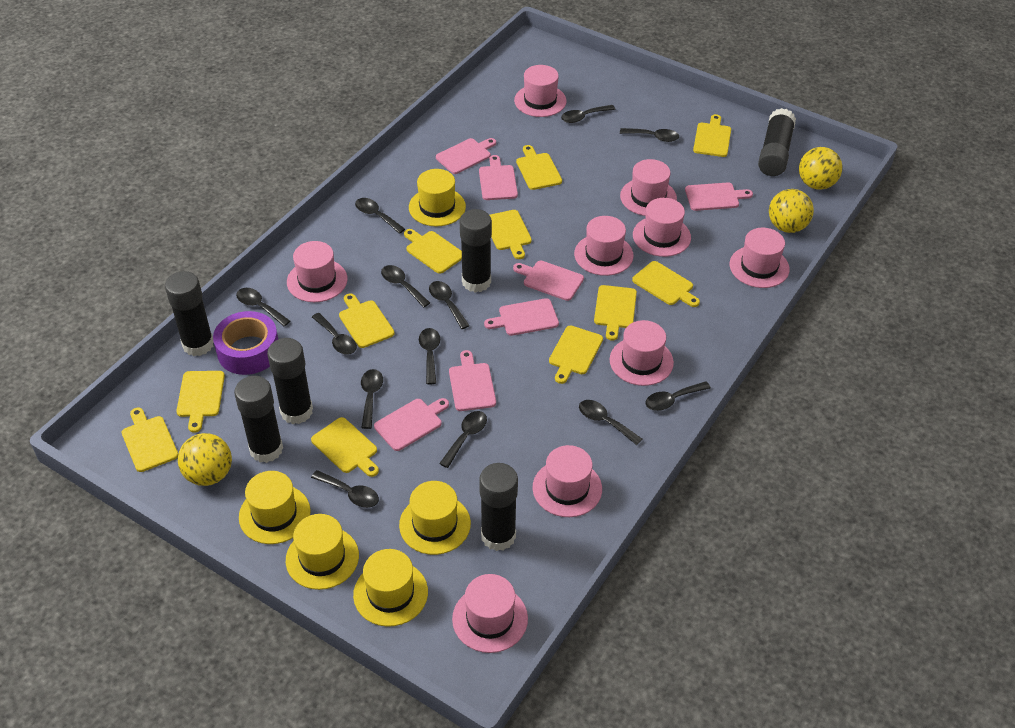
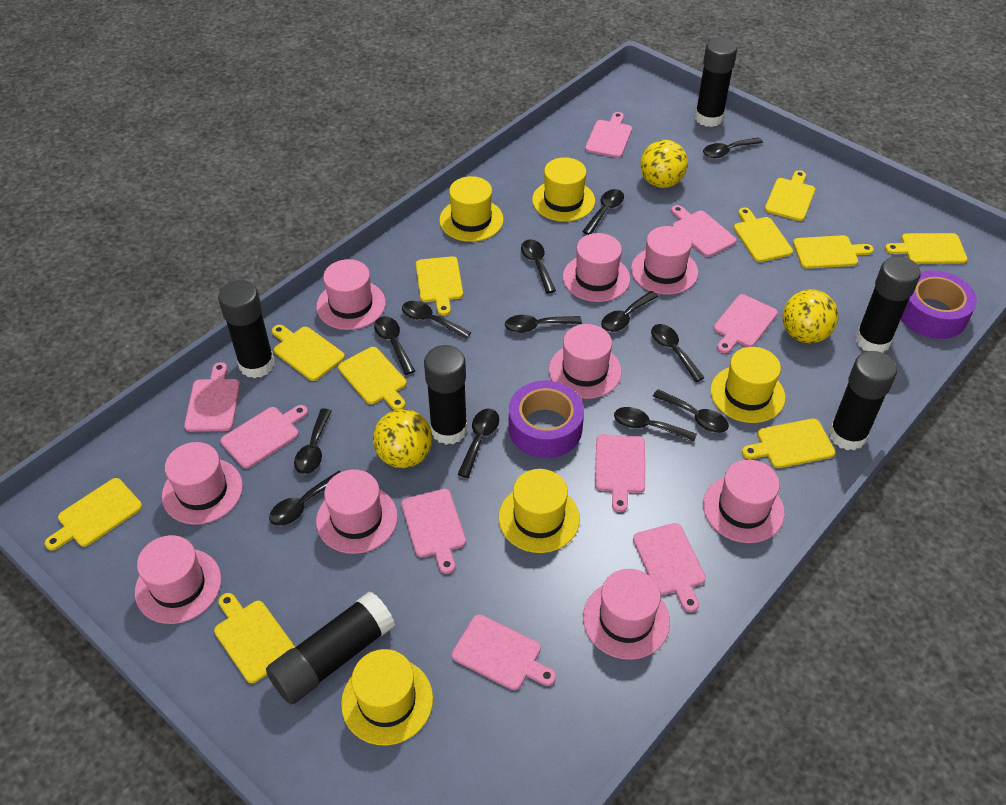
pink cutting board: [374,398,449,451] [436,138,496,174] [449,350,496,411] [479,155,518,200] [484,298,559,336] [513,261,584,301] [685,182,753,211] = 7 -> [184,362,240,432] [221,405,308,469] [401,489,466,574] [452,614,556,690] [585,112,632,158] [595,434,645,512] [633,523,706,612] [671,205,737,257] [714,294,778,354] = 9
purple tape: [213,311,278,375] = 1 -> [509,381,584,458] [901,270,977,339] = 2
yellow cutting board: [122,407,178,472] [176,371,225,433] [311,417,379,477] [339,293,395,348] [404,229,462,274] [490,210,532,259] [516,145,562,190] [549,326,603,384] [594,285,637,341] [632,261,700,307] [693,114,731,157] = 11 -> [45,478,142,551] [214,593,295,683] [272,325,345,381] [338,347,407,410] [416,256,463,316] [734,208,793,262] [742,419,835,468] [765,170,815,221] [793,235,874,269] [885,233,967,264] = 10

